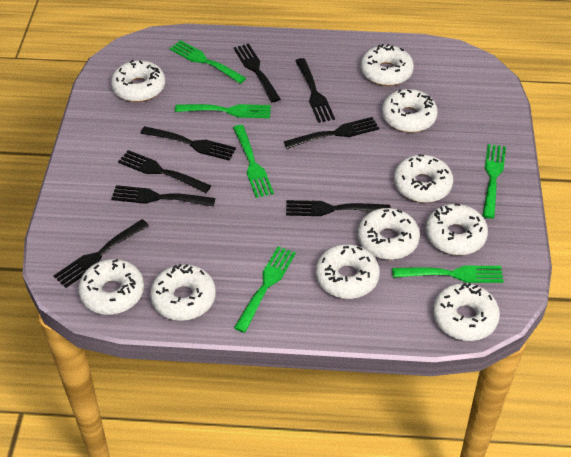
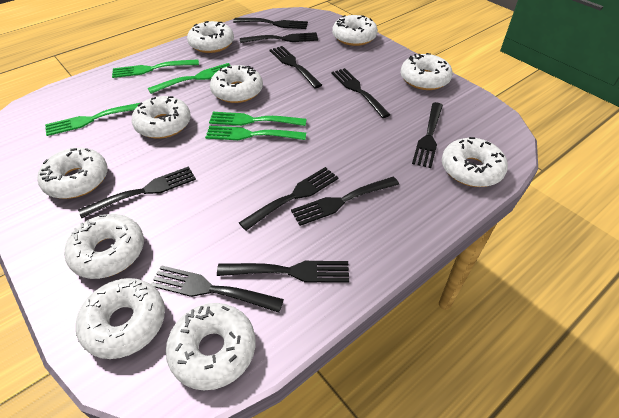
black fork: [53,219,149,288] [111,185,215,207] [118,150,211,193] [140,126,236,161] [234,43,281,102] [284,117,379,149] [286,200,391,216] [295,58,335,123] = 8 -> [78,166,196,218] [151,265,284,313] [217,261,349,283] [233,18,308,29] [239,167,339,231] [240,32,318,43] [269,46,322,88] [291,176,399,226] [331,68,391,118] [412,102,443,168] = 10
green fork: [169,40,246,84] [175,104,271,118] [233,125,274,198] [234,246,296,333] [392,265,504,283] [483,144,506,219] = 6 -> [45,102,142,136] [112,59,199,78] [148,63,231,94] [205,126,306,140] [209,112,307,126] = 5

